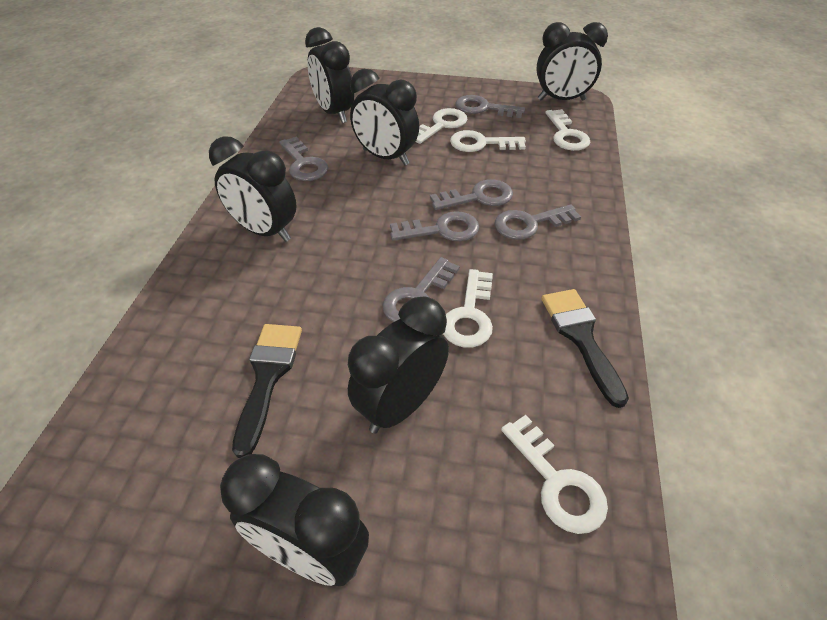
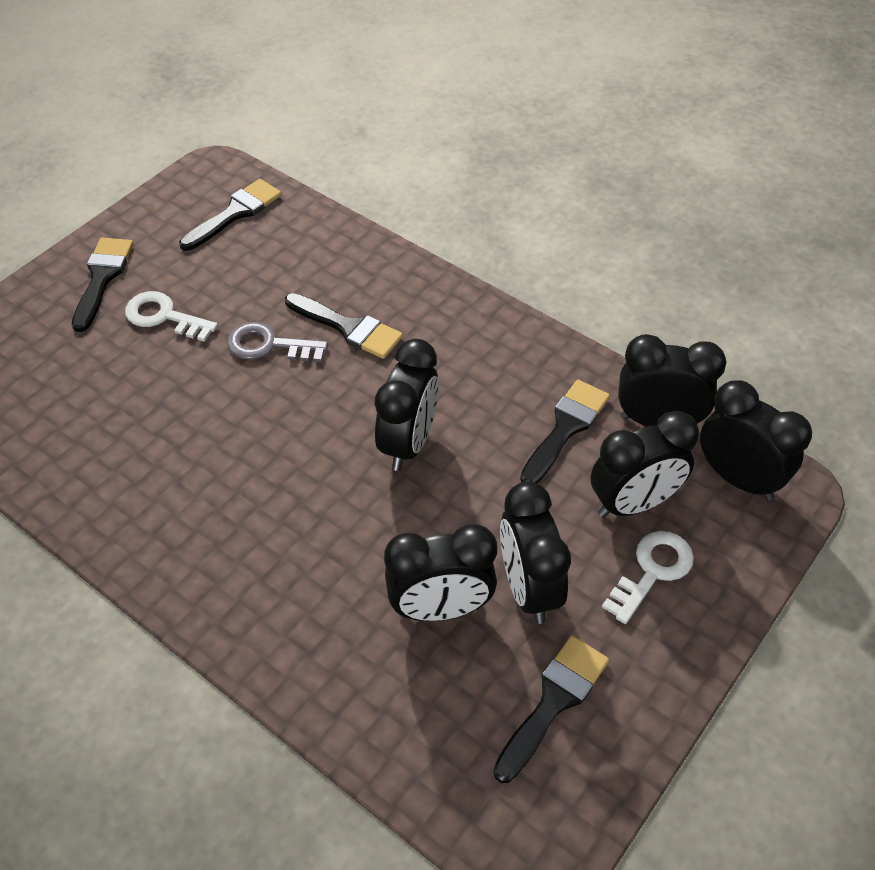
black brush: [232,324,302,458] [541,289,629,408] = 2 -> [72,238,133,332] [179,179,282,251] [285,293,403,359] [493,636,609,783] [520,380,610,483] = 5
grey key: [279,137,328,181] [383,257,460,322] [390,211,479,241] [430,179,513,210] [455,95,525,118] [495,204,581,240] = 6 -> [228,322,328,362] = 1
white key: [416,108,467,144] [443,269,493,348] [450,130,526,152] [501,415,608,534] [545,109,590,151] = 5 -> [125,291,218,342] [602,531,694,624] = 2

